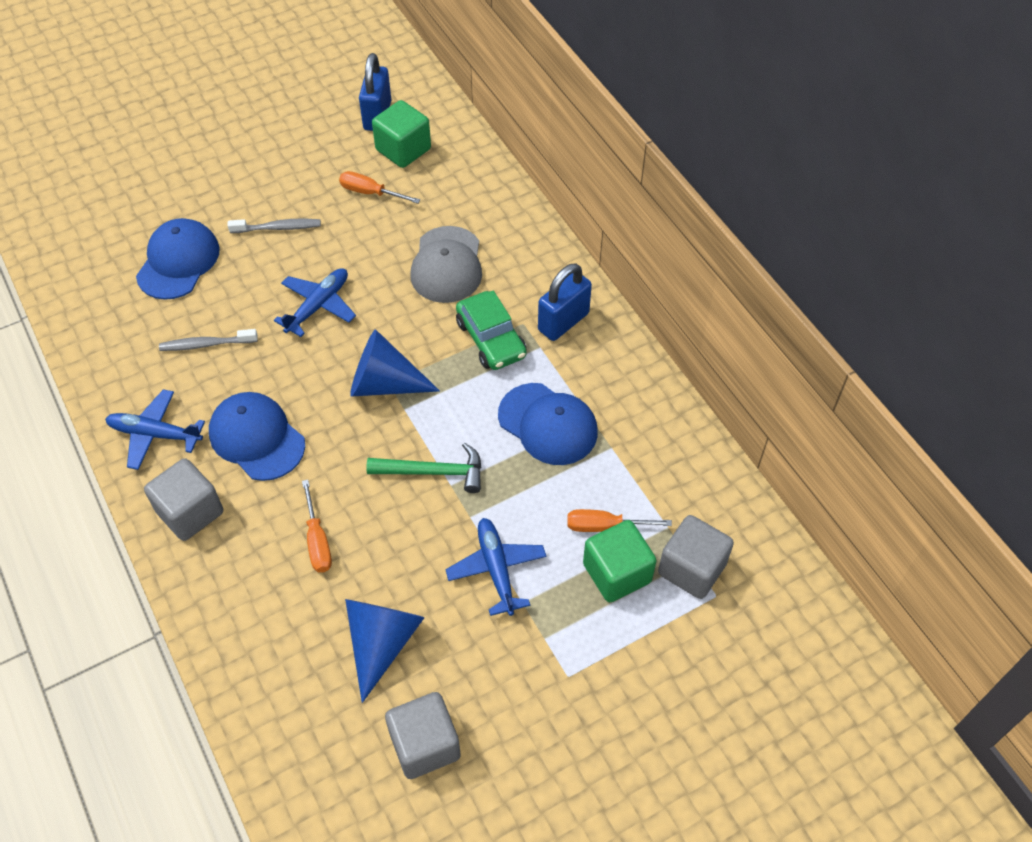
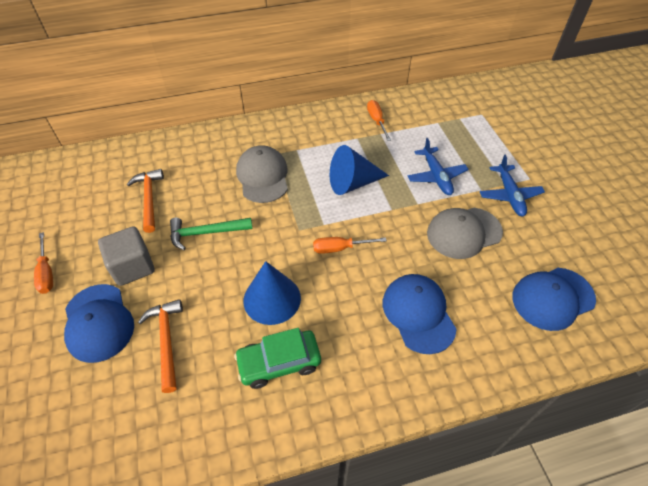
blue padlock: [359,53,391,131] [538,263,592,341] = 2 -> none = 0
blue plane: [105,389,205,470] [274,268,356,337] [445,518,546,616] = 3 -> [407,138,469,195] [480,155,545,216] = 2
green cube: [372,100,431,168] [583,520,657,602] = 2 -> none = 0
grey cap: [410,226,482,303] = 1 -> [236,145,288,203] [427,208,503,259] = 2
grey cube: [144,458,223,541] [385,692,461,779] [658,515,734,599] = 3 -> [98,226,154,286] = 1
grey toothbrush: [159,329,258,351] [227,219,321,233] = 2 -> none = 0
orange hammer: none = 0 -> [127,169,164,233] [138,299,183,393] = 2

